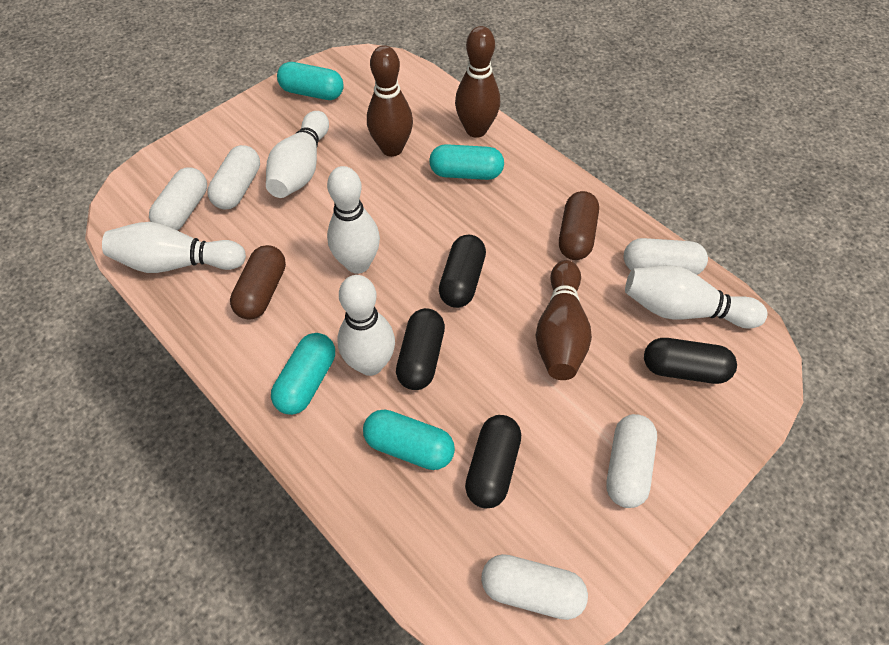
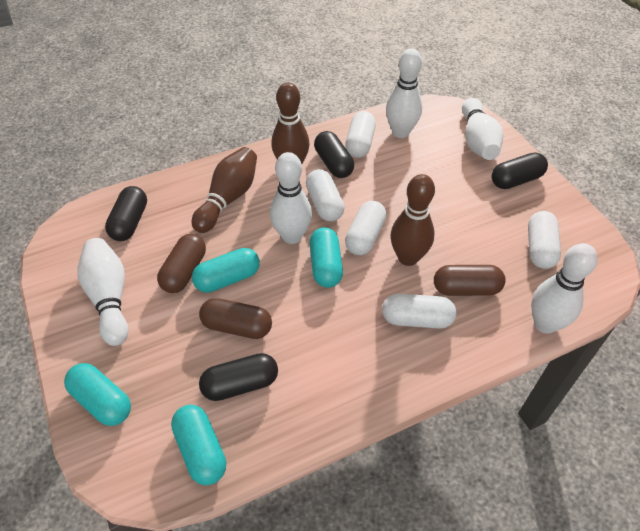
brown capsule: [230,245,286,320] [559,191,599,260] = 2 -> [157,234,206,293] [199,298,272,339] [434,265,506,296] = 3

